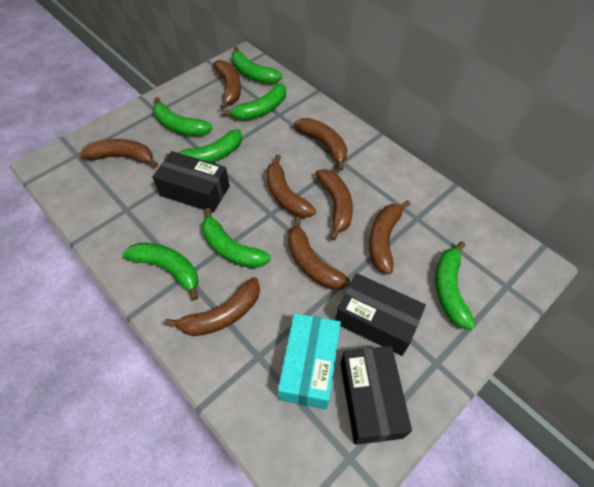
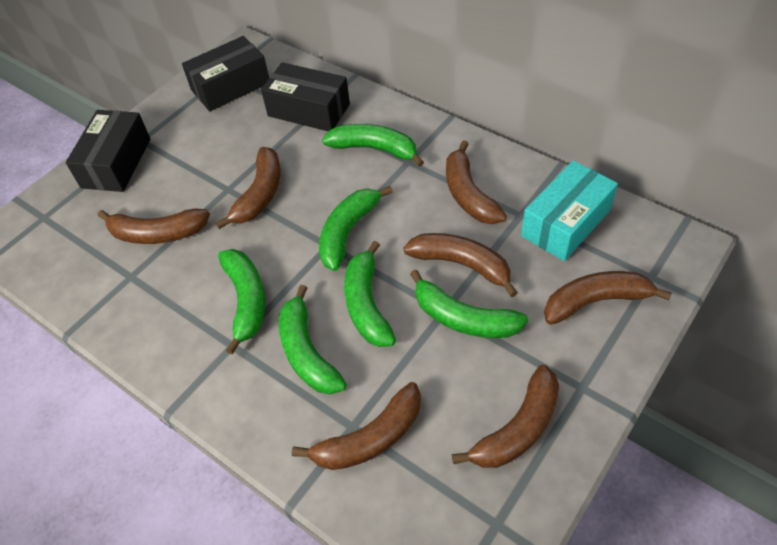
brown banana: [79,139,158,167] [164,277,260,336] [213,60,241,110] [266,154,316,218] [288,217,350,290] [294,118,347,171] [315,169,353,241] [369,200,411,274] = 8 -> [98,208,210,244] [216,147,280,229] [292,382,421,470] [403,233,518,297] [446,140,507,224] [452,365,559,468] [544,271,672,325] = 7
green banana: [122,243,199,300] [153,97,213,136] [165,129,242,163] [202,208,271,268] [222,83,286,120] [232,46,282,84] [435,241,475,330] = 7 -> [218,249,265,355] [279,285,346,394] [319,186,393,271] [322,124,424,167] [344,241,396,347] [410,269,528,338] = 6

